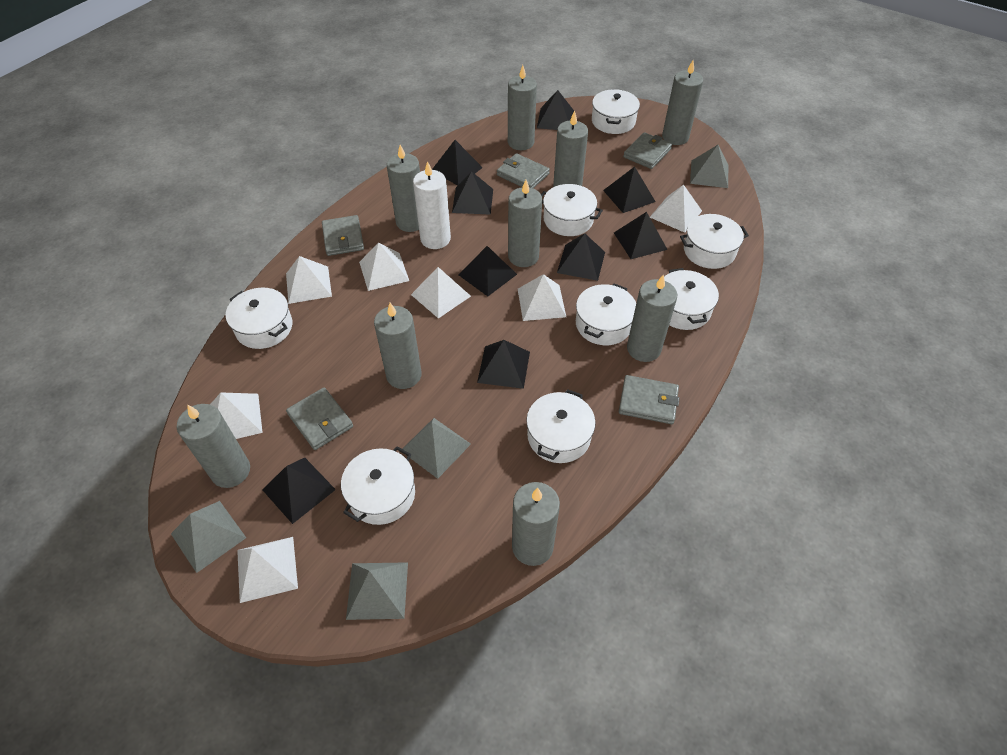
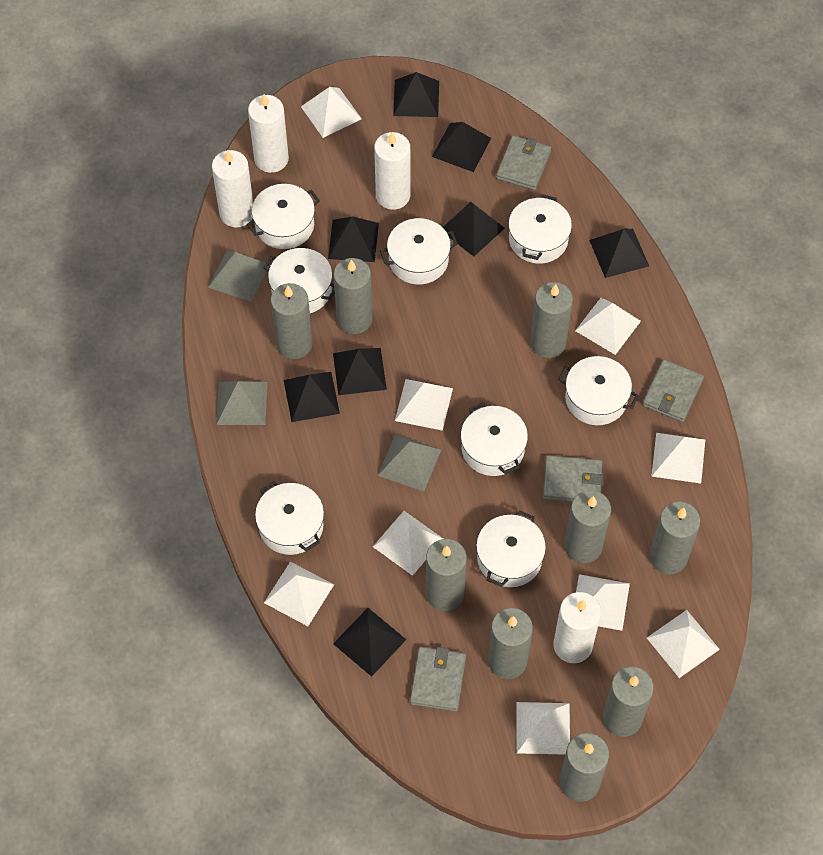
black pyramid: [262,458,336,524] [432,140,483,186] [452,171,493,215] [459,246,517,296] [477,340,530,389] [537,90,574,130] [557,233,605,281] [603,167,656,213] [614,212,668,259] = 9 -> [284,372,340,422] [328,216,379,262] [333,348,387,395] [333,608,406,677] [393,72,439,117] [432,122,491,172] [443,202,505,257] [589,229,649,278] = 8
grey pyramid: [171,501,246,573] [346,562,408,620] [403,418,471,479] [690,145,728,188] = 4 -> [208,250,270,302] [216,381,267,425] [378,434,441,491] = 3
grey wallet: [286,387,353,450] [322,215,364,256] [497,153,550,188] [619,375,680,424] [623,132,672,169] = 5 -> [410,647,466,712] [496,136,551,190] [543,455,603,502] [642,359,704,422] = 4
white candle: [413,161,451,249] = 1 -> [212,150,253,227] [248,94,289,173] [374,132,410,210] [553,592,601,663] = 4
white pyramid: [210,392,263,439] [237,537,298,603] [286,256,332,304] [359,242,409,291] [411,267,471,318] [518,274,566,321] [650,185,702,233] = 7 -> [264,562,334,626] [301,87,362,138] [373,511,443,576] [395,379,453,431] [517,702,570,755] [575,298,641,355] [576,574,630,631] [647,610,720,678] [651,433,705,483] = 9

